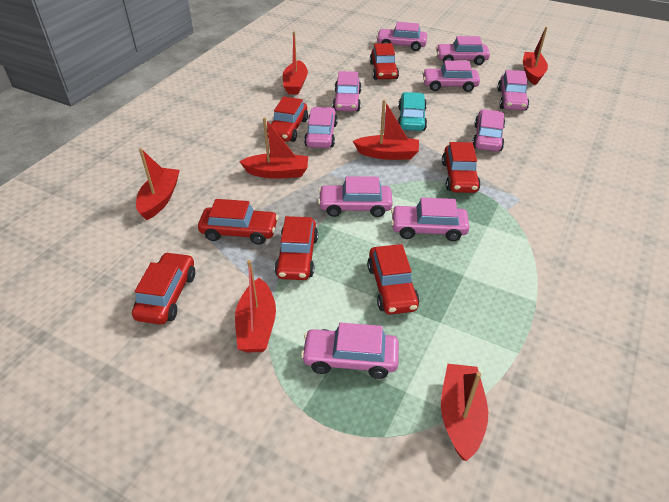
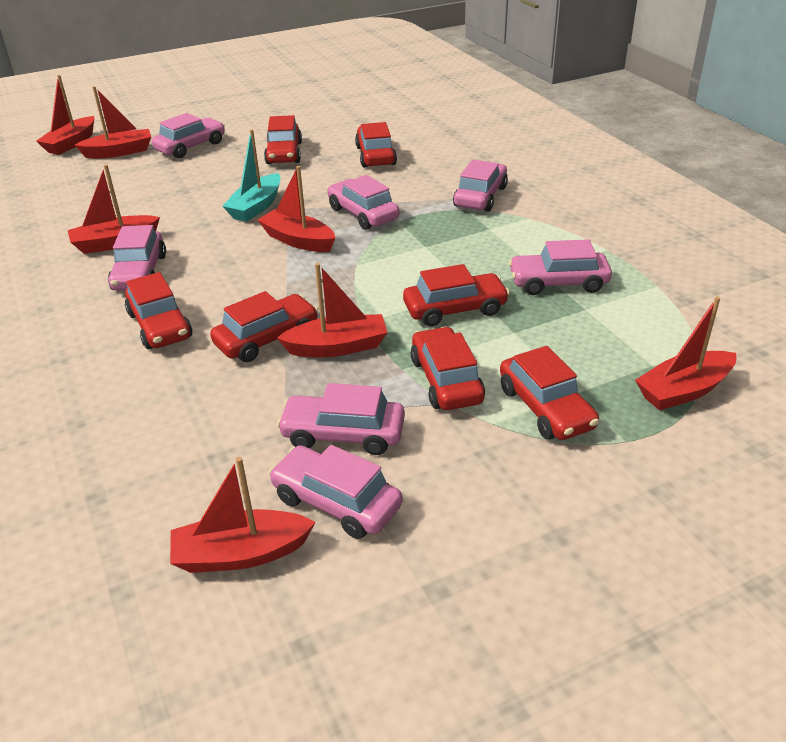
pink car: [301,323,399,379] [304,107,338,148] [318,176,393,217] [333,71,362,111] [376,22,427,51] [391,198,470,241] [422,61,480,92] [436,36,490,65] [472,109,505,151] [498,70,529,111] = 10 -> [108,225,166,291] [152,113,225,158] [269,445,402,539] [277,383,405,455] [327,175,399,230] [453,160,508,212] [509,239,612,295] = 7
turquoise boat: none = 0 -> [222,129,281,222] = 1
turquoise car: [398,92,427,131] = 1 -> none = 0

